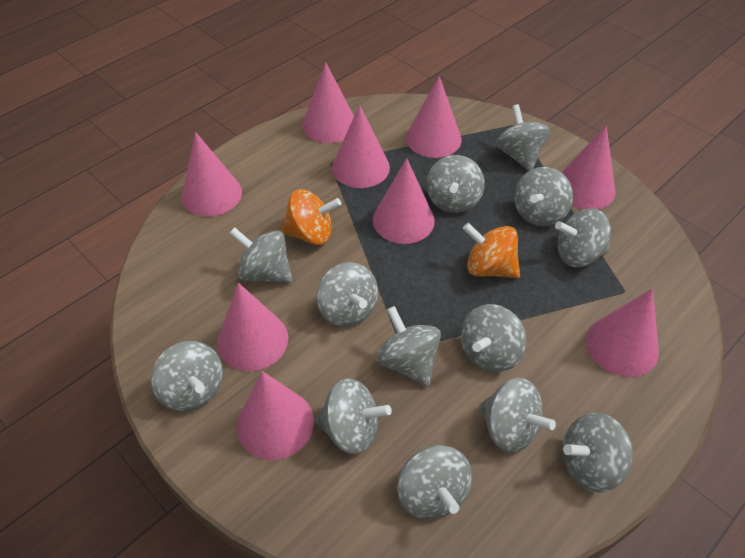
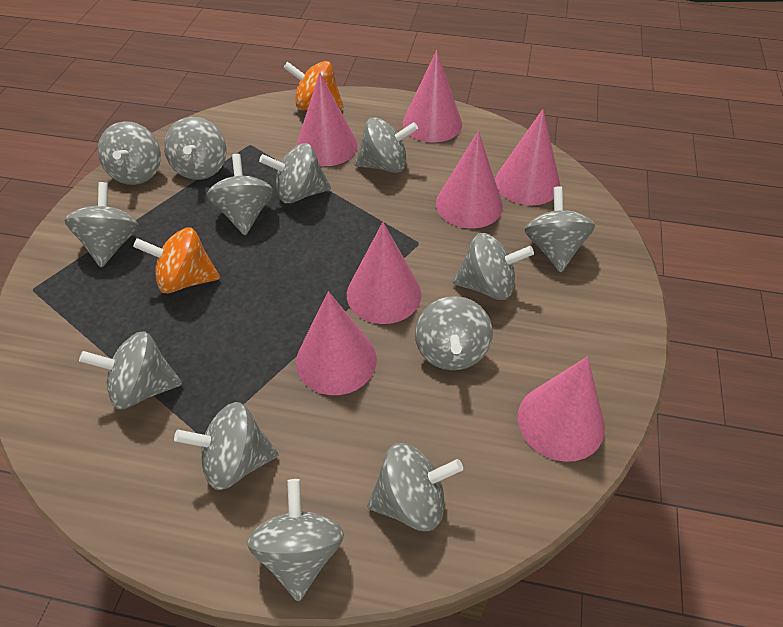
pink cone: [182,132,242,217] [217,283,288,371] [237,371,314,460] [302,62,354,143] [332,105,390,188] [373,158,435,244] [406,76,462,158] [561,126,616,209] [586,288,659,377] = 9 -> [296,72,357,166] [296,291,377,395] [347,222,421,324] [403,50,462,142] [436,131,503,228] [495,109,560,205] [518,356,605,462] = 7

